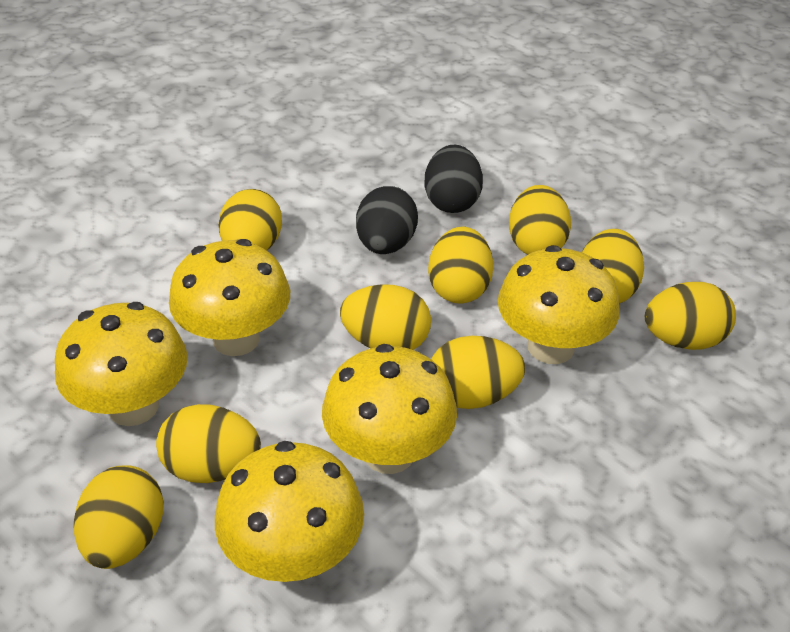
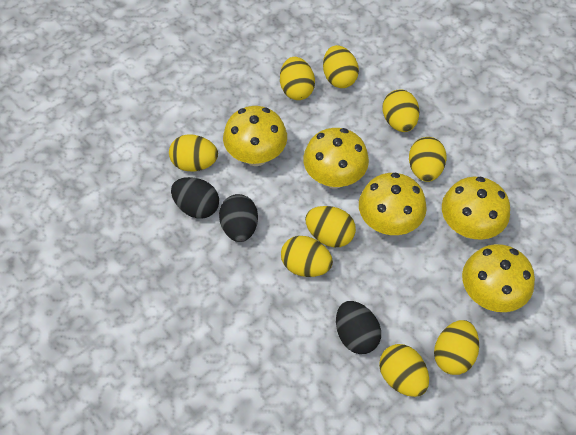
black egg: [356,186,418,254] [424,145,483,213] = 2 -> [171,177,219,218] [219,194,258,242] [336,301,381,354] = 3

